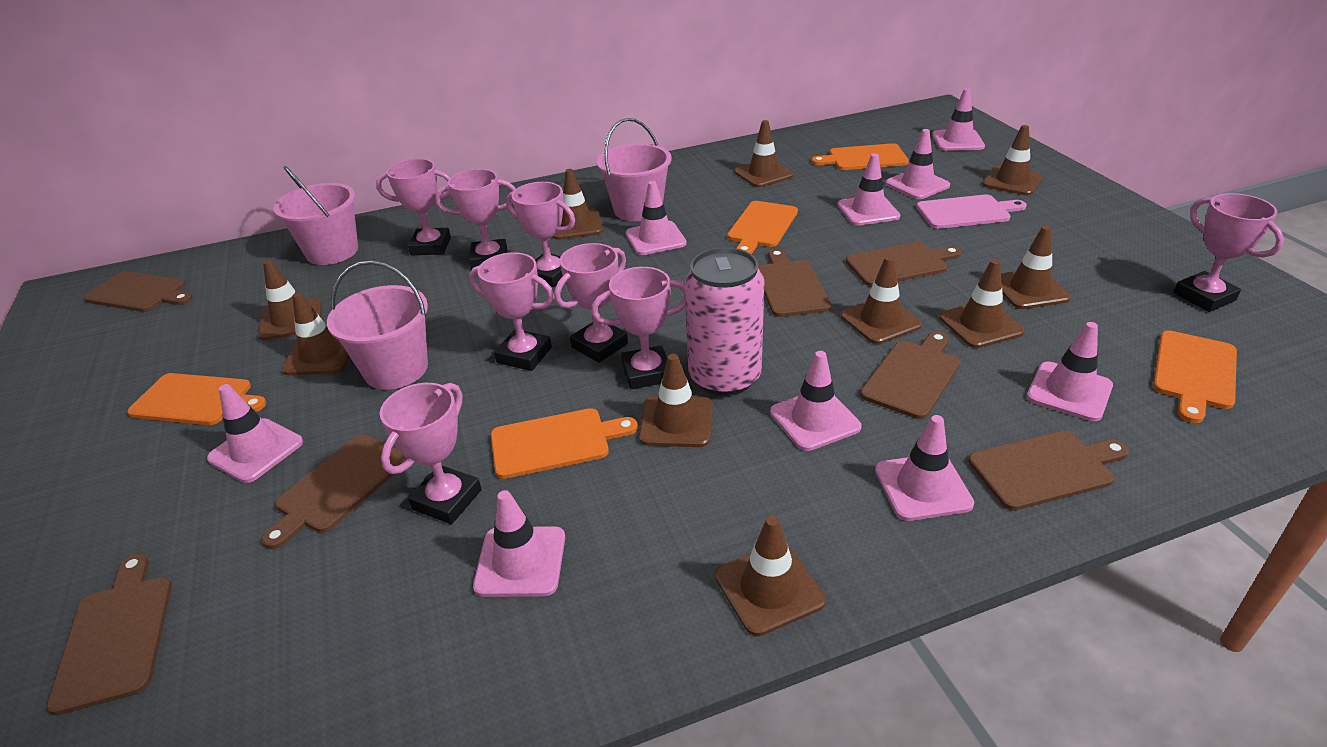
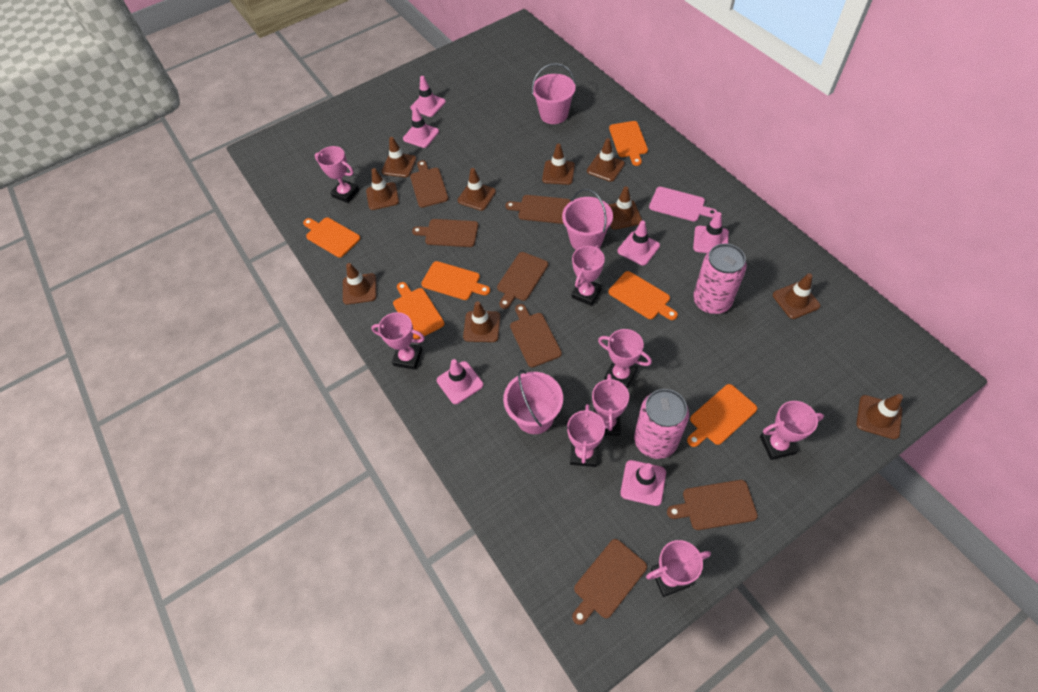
orange cutting board: [127,373,266,425] [491,408,638,479] [727,201,798,254] [811,143,909,170] [1153,330,1237,423] = 5 -> [303,217,360,258] [393,282,445,339] [421,261,490,300] [609,121,648,166] [609,271,678,320] [687,384,757,447] = 6
pink can: [685,247,764,396] = 1 -> [634,389,689,459] [693,244,747,314] = 2
pink traffic cone: [207,384,303,483] [473,490,565,597] [626,181,687,255] [770,351,861,451] [838,153,900,226] [875,415,974,521] [886,129,950,199] [932,88,985,151] [1027,322,1113,421] = 9 -> [403,106,439,148] [410,76,446,117] [437,359,483,404] [618,221,660,265] [620,460,666,506] [693,212,729,253] = 6

